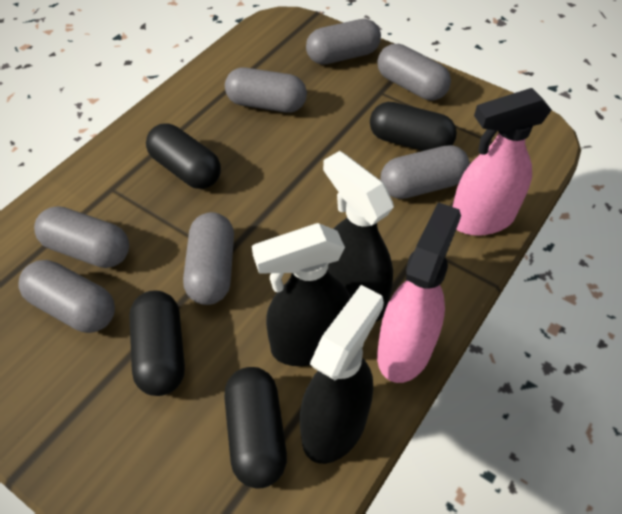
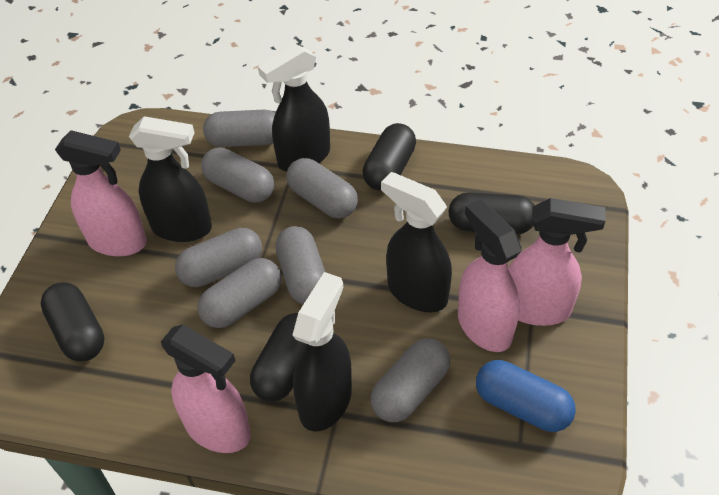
black spray bottle: [252,223,351,366] [300,285,384,464] [323,151,394,321] = 3 -> [129,116,212,242] [258,44,330,172] [292,272,352,432] [381,172,452,312] = 4
blue capsule: none = 0 -> [476,360,576,432] = 1
pink spray bottle: [377,202,461,383] [453,88,551,236] = 2 -> [55,130,147,256] [161,325,251,453] [458,199,522,352] [508,198,606,326] = 4

